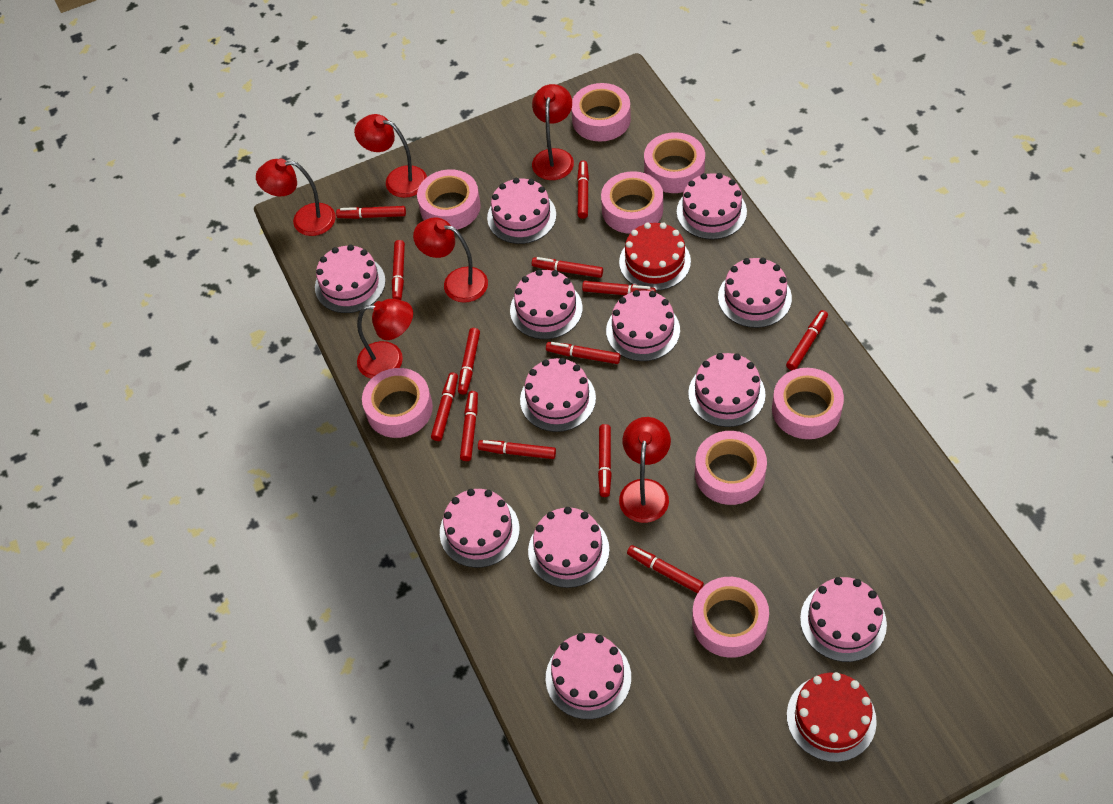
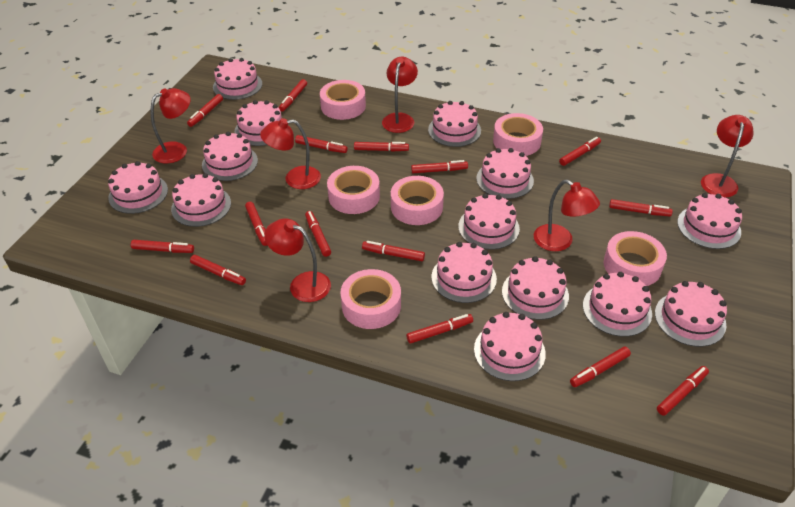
pink cake: [315,244,386,313] [440,489,520,568] [487,178,556,244] [510,269,582,339] [520,358,596,432] [528,507,609,588] [546,633,631,719] [606,290,680,361] [677,173,747,239] [688,353,765,427] [718,258,792,328] [800,577,887,662] = 12 -> [108,161,168,214] [171,173,231,227] [202,132,258,181] [213,58,262,100] [235,100,282,146] [428,101,481,147] [432,242,497,303] [458,193,520,250] [474,312,546,381] [477,148,534,199] [502,256,569,320] [583,272,652,337] [655,281,727,347] [677,193,742,249] = 14
pink tape: [362,368,433,438] [417,169,481,230] [571,83,631,141] [601,171,663,234] [644,132,705,193] [692,577,769,658] [695,431,767,505] [772,368,844,439] = 8 -> [320,80,366,120] [327,166,380,214] [340,269,401,329] [391,176,444,225] [493,113,543,156] [604,231,667,286] = 6
red cake: [619,222,691,291] [787,672,877,762] = 2 -> none = 0
red marker: [336,206,406,219] [392,240,405,300] [431,372,458,441] [458,328,480,394] [460,391,478,461] [478,440,556,459] [532,257,603,278] [546,342,621,364] [577,161,589,219] [582,281,656,295] [598,424,612,497] [627,545,704,593] [786,310,828,370] = 13 -> [131,240,194,253] [187,94,223,127] [190,255,246,285] [245,202,267,246] [279,79,307,112] [295,135,348,153] [305,211,331,257] [354,142,409,152] [362,241,425,261] [406,314,473,344] [411,160,468,173] [559,137,601,166] [570,347,631,387] [609,199,673,216] [657,366,709,416] = 15

